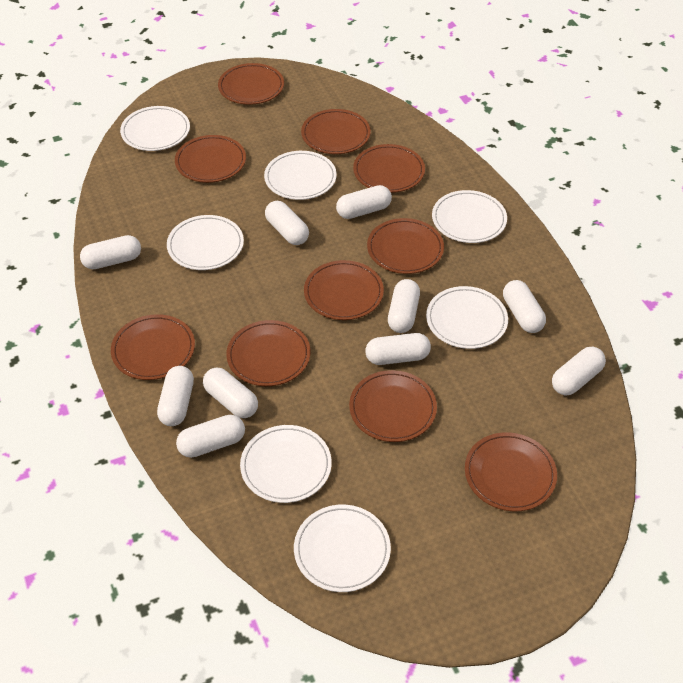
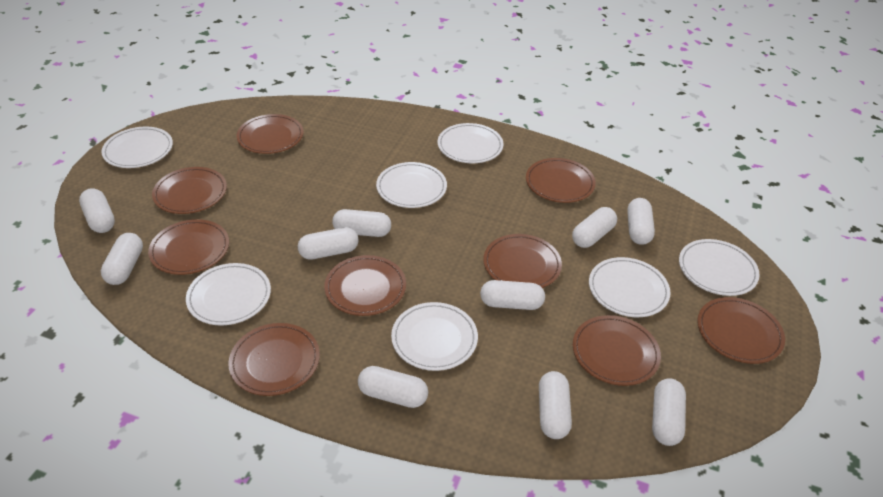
brown plate: [111,314,195,380] [175,135,246,183] [218,63,284,105] [226,320,311,386] [301,109,371,154] [304,260,384,320] [349,370,437,442] [353,144,425,193] [367,218,444,274] [465,432,557,511] = 10 -> [148,219,229,275] [152,167,227,214] [228,323,320,396] [237,114,304,154] [324,255,406,316] [483,234,562,288] [526,158,596,203] [573,315,661,386] [697,297,785,364] = 9

